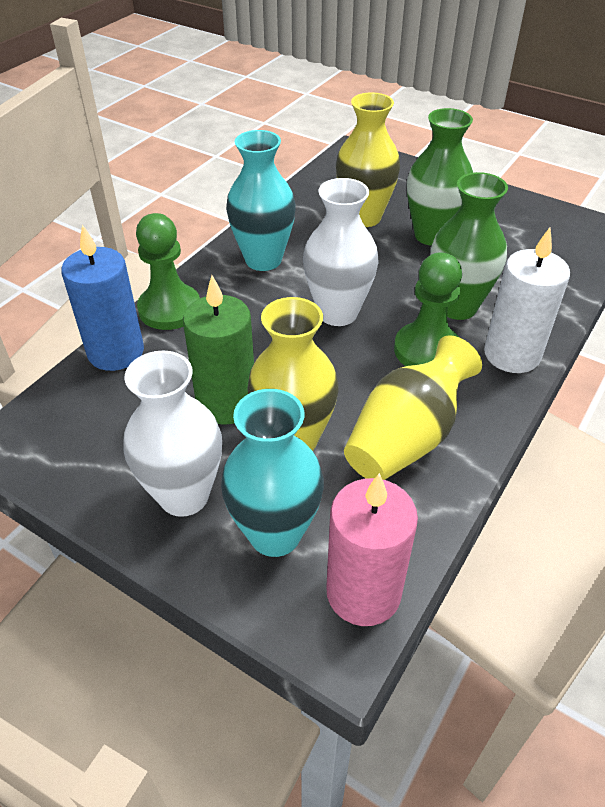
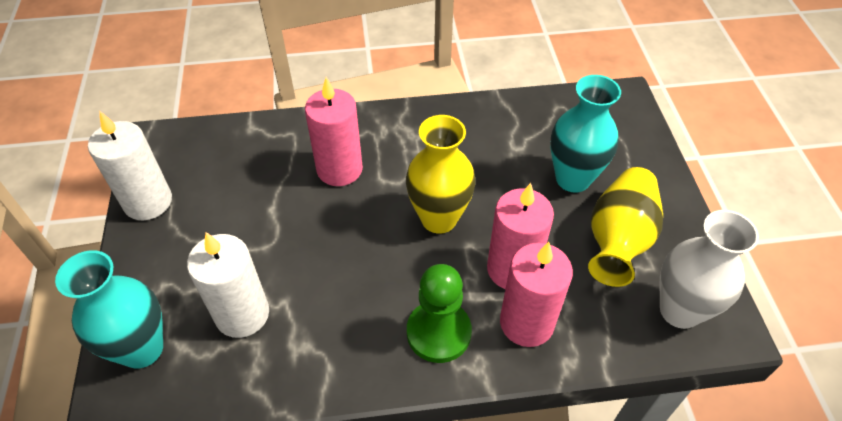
blue candle: [61,224,144,371] = 1 -> none = 0
green candle: [183,275,254,425] = 1 -> none = 0
green pawn: [136,213,200,330] [394,252,462,366] = 2 -> [407,264,472,363] = 1
green vase: [407,108,473,246] [431,172,508,320] = 2 -> none = 0
pink candle: [326,473,418,626] = 1 -> [305,77,363,186] [487,183,554,289] [500,242,573,347] = 3
white candle: [484,228,570,373] = 1 -> [88,111,172,221] [187,232,269,338] = 2
white vase: [124,351,222,517] [303,178,378,326] = 2 -> [659,210,759,329] = 1
yellow vase: [247,297,339,451] [336,92,400,227] [344,335,482,480] = 3 -> [406,115,476,234] [588,167,663,287] = 2

